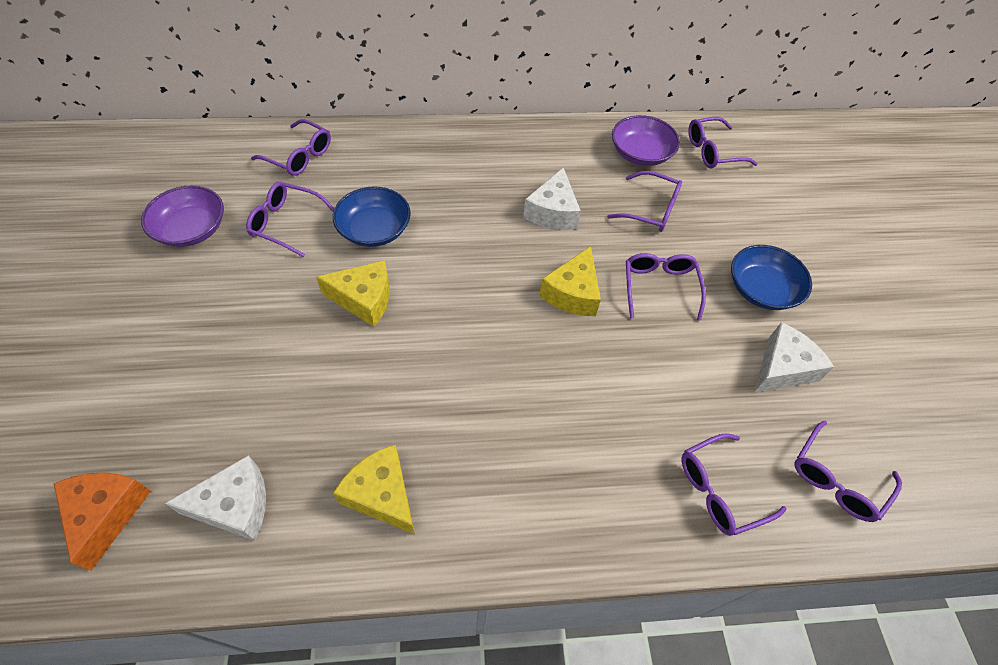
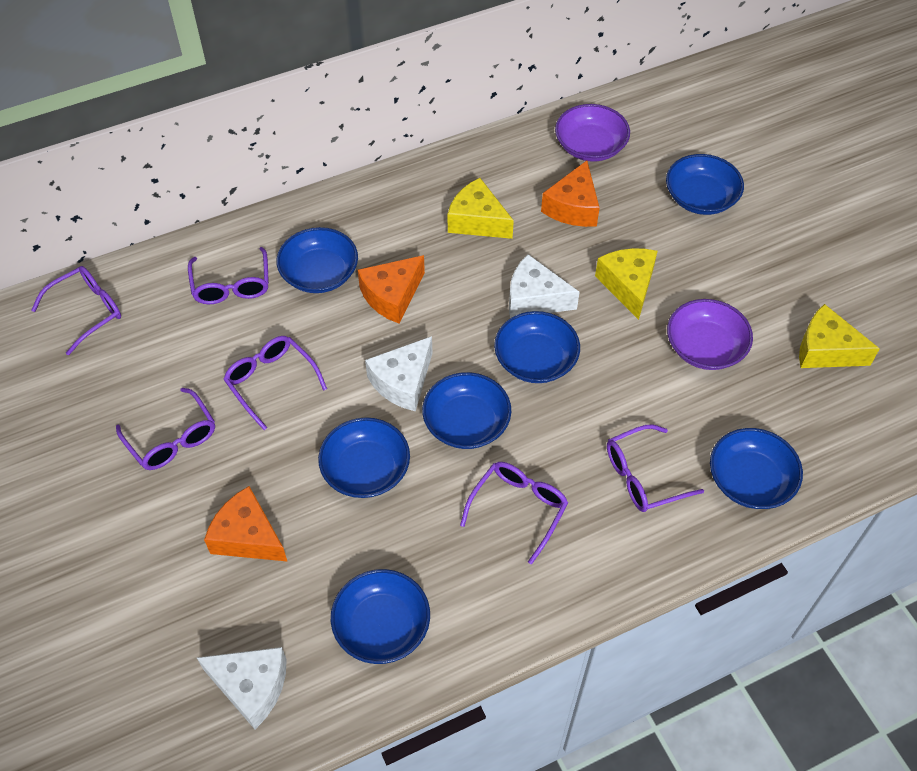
blue bowl: [333,186,411,247] [731,245,812,310] = 2 -> [277,227,358,293] [318,417,410,498] [331,569,430,664] [422,372,511,449] [494,311,580,383] [666,154,744,215] [710,428,803,509] = 7
orange cheese: [53,472,151,571] = 1 -> [204,486,288,562] [358,255,425,323] [541,161,600,227] = 3
purple glasses: [246,182,334,257] [251,119,331,176] [607,171,682,232] [626,253,706,320] [682,433,787,536] [688,117,757,168] [794,421,902,522] = 7 -> [31,266,121,356] [116,388,215,470] [188,247,269,304] [223,336,327,430] [460,462,568,565] [607,424,704,512] = 6

